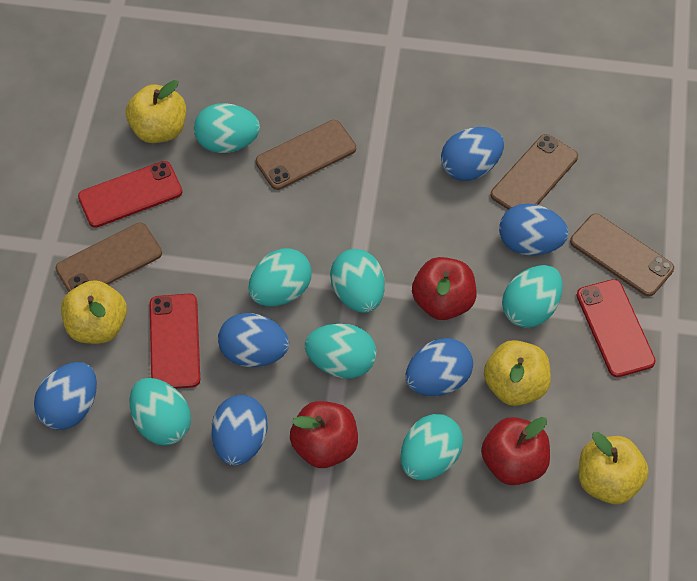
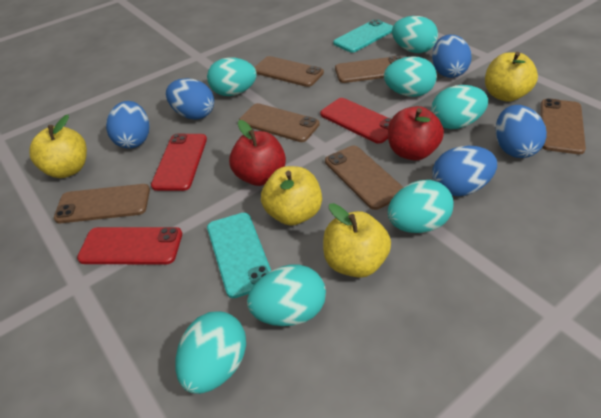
blue egg: [34,362,97,430] [211,395,268,466] [218,313,289,367] [406,338,473,396] [441,127,504,181] [499,204,569,255] = 6 -> [106,101,149,149] [166,78,214,120] [432,34,472,78] [432,146,497,196] [495,105,547,158] = 5
brown phone: [55,223,162,292] [256,120,356,190] [491,134,578,210] [570,214,674,297] = 4 -> [54,184,150,223] [239,103,320,142] [254,56,324,87] [325,145,403,210] [335,56,402,83] [540,98,586,154] = 6
red apple: [290,401,358,468] [412,257,477,320] [481,417,550,485] = 3 -> [229,120,286,186] [388,106,444,161] = 2
turquoise phone: none = 0 -> [207,213,271,298] [333,19,393,53] = 2

